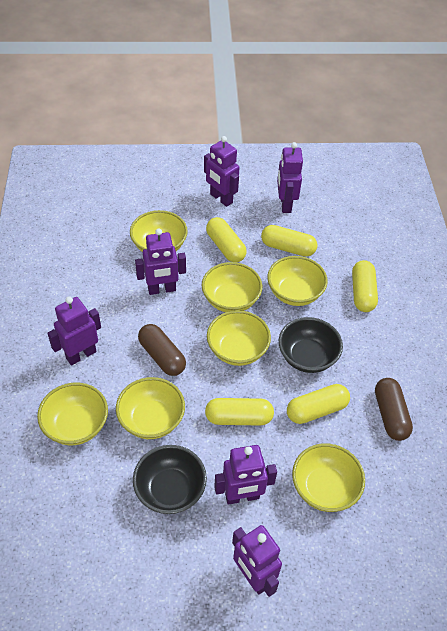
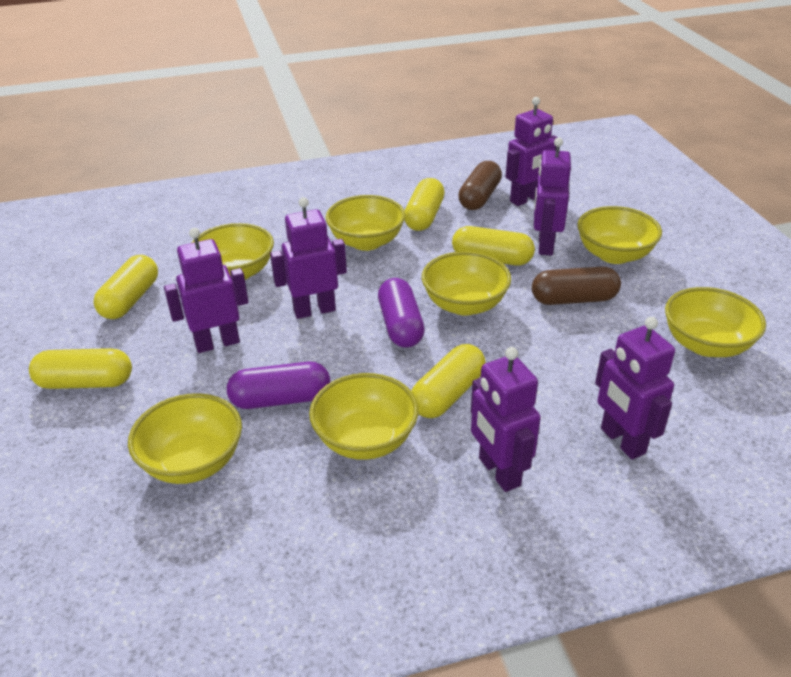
black bowl: [133,445,207,514] [279,317,343,373] = 2 -> none = 0
purple capsule: none = 0 -> [227,362,330,409] [378,278,425,348] = 2

